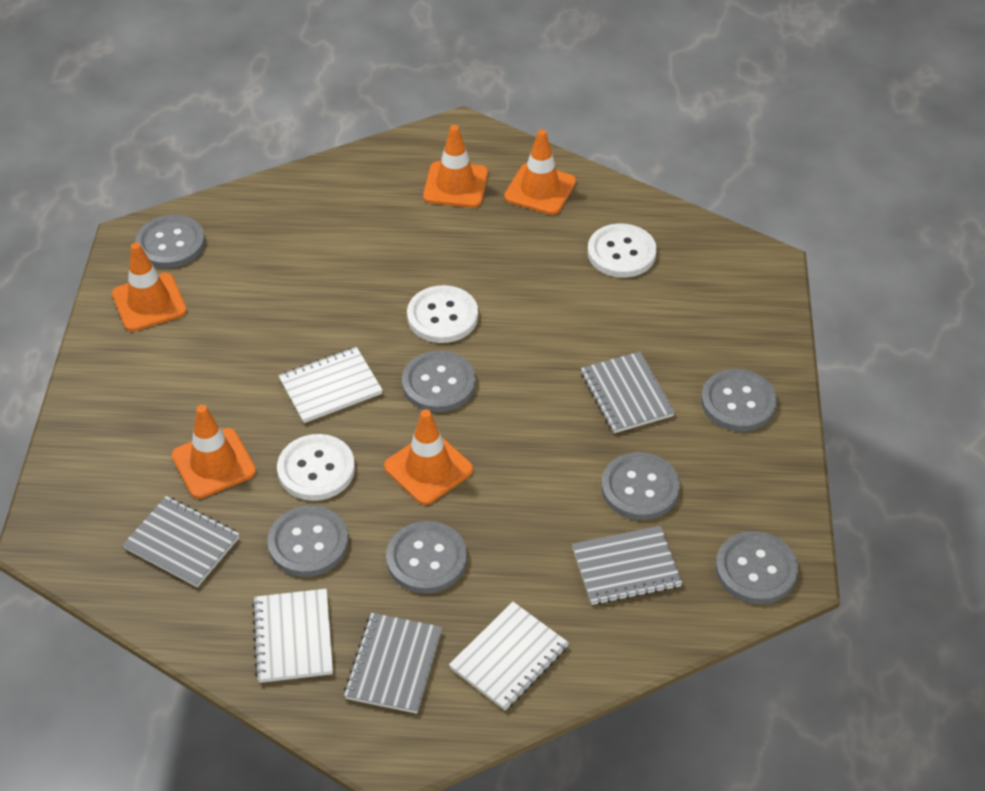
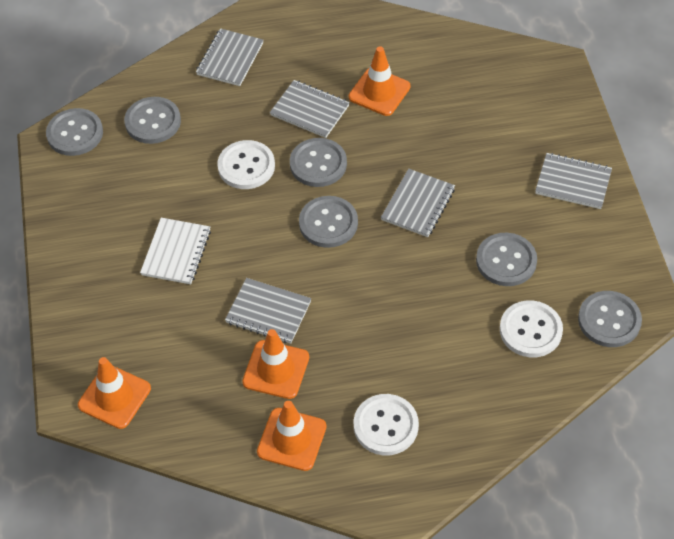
grey button: [135,215,205,268] [267,506,348,577] [386,521,467,594] [402,351,476,412] [601,452,680,520] [701,369,777,431] [716,531,798,604] = 7 -> [46,108,103,156] [124,97,181,144] [290,138,347,187] [299,196,358,248] [476,233,537,286] [578,291,642,347] = 6
grey notebook: [123,496,239,587] [344,613,442,714] [572,526,682,605] [581,352,675,433] = 4 -> [196,28,263,86] [225,278,311,344] [270,80,350,138] [381,169,455,237] [535,153,612,209] = 5
orange traffic cone: [112,243,187,331] [171,405,256,499] [384,409,473,505] [423,125,488,208] [504,129,576,215] = 5 -> [78,357,151,429] [242,329,309,399] [257,401,327,471] [349,46,411,116] = 4
white notebook: [252,589,333,683] [279,347,383,423] [449,602,569,711] = 3 -> [140,218,211,284] = 1

